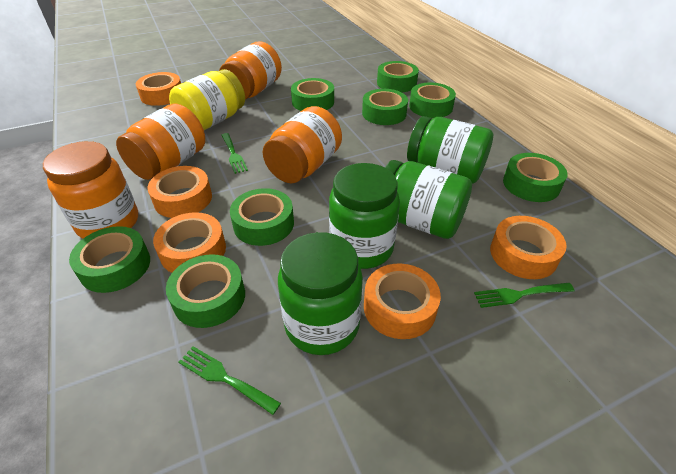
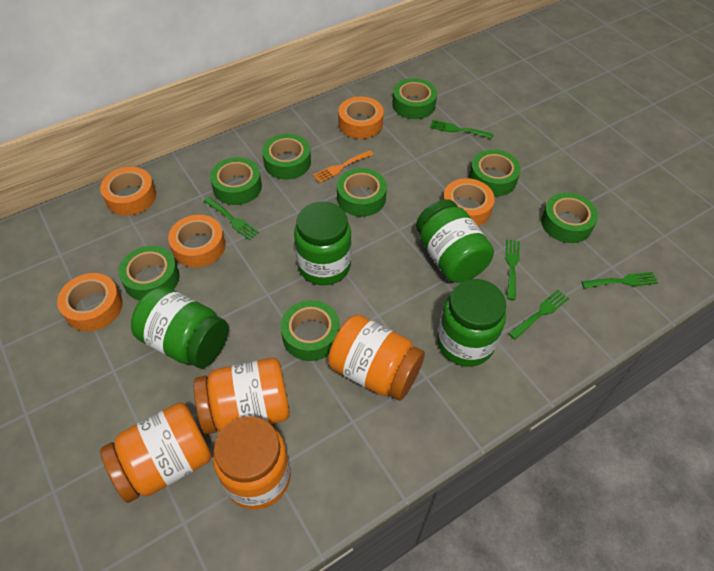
green fork: [179,346,281,415] [221,133,248,174] [474,283,574,308] = 3 -> [204,197,259,240] [430,120,494,139] [505,239,520,300] [509,290,569,340] [581,272,658,288] = 5
orange fork: none = 0 -> [313,150,374,183] = 1
yellow jar: [169,69,245,130] = 1 -> none = 0

